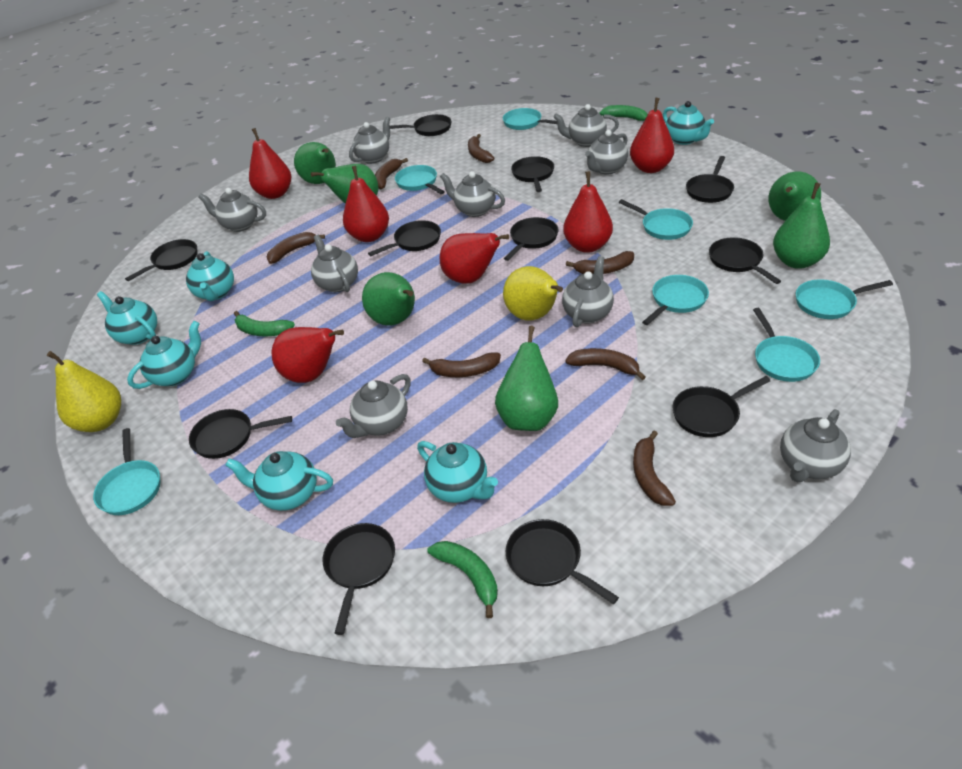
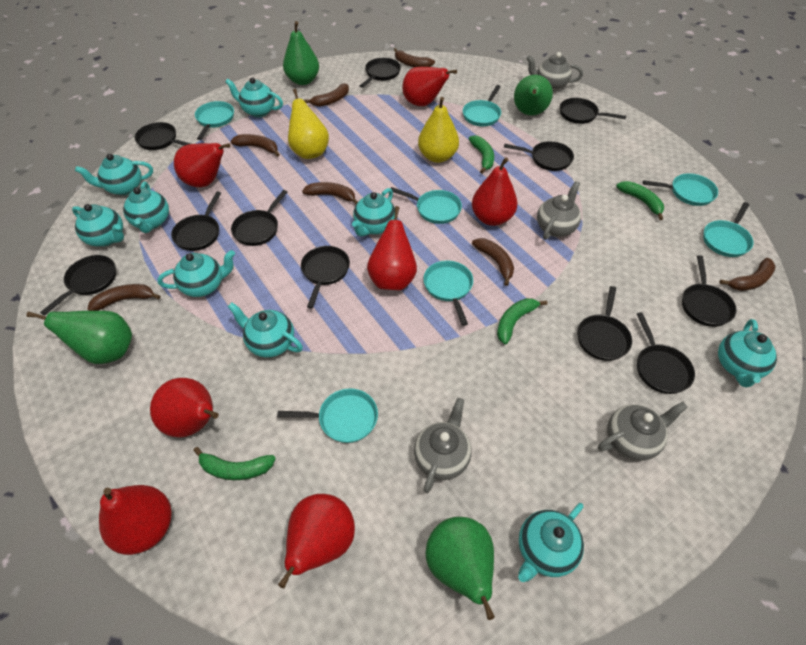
green banana: [234,311,295,336] [427,541,498,618] [599,105,648,121] = 3 -> [193,447,276,480] [469,135,494,174] [497,298,547,344] [616,181,664,220] = 4
green pear: [294,142,336,184] [311,164,378,204] [362,272,415,326] [495,326,558,431] [768,171,821,221] [773,182,830,269] = 6 -> [26,311,132,364] [283,21,319,85] [426,517,495,620] [514,75,553,115] = 4
grey teapot: [198,188,266,232] [311,235,358,292] [336,374,411,438] [349,116,390,164] [440,171,505,217] [553,104,619,147] [562,256,614,327] [585,130,628,175] [780,409,851,482] = 9 -> [414,398,472,493] [526,52,583,91] [537,181,581,240] [598,402,688,461] = 4
red pear: [249,128,291,199] [271,327,344,383] [343,166,389,242] [440,233,509,284] [563,171,613,253] [630,97,674,173] = 6 -> [99,485,172,555] [150,378,219,437] [174,143,230,187] [278,494,355,588] [367,206,417,290] [402,67,457,106] [472,157,517,226] = 7
turquoise teapot: [97,291,157,345] [127,321,201,389] [186,251,234,301] [225,451,333,511] [417,441,498,503] [663,101,714,145] = 6 -> [72,204,124,247] [75,154,153,195] [123,181,169,233] [158,250,235,297] [225,77,283,117] [228,302,303,358] [352,188,395,237] [518,503,584,582] [718,319,777,388] = 9

